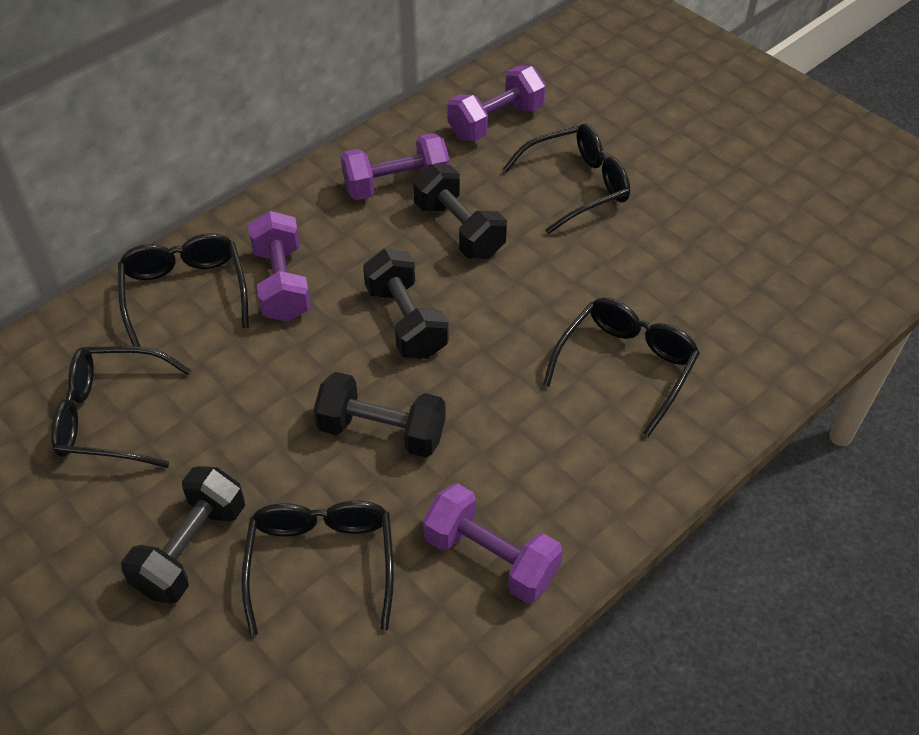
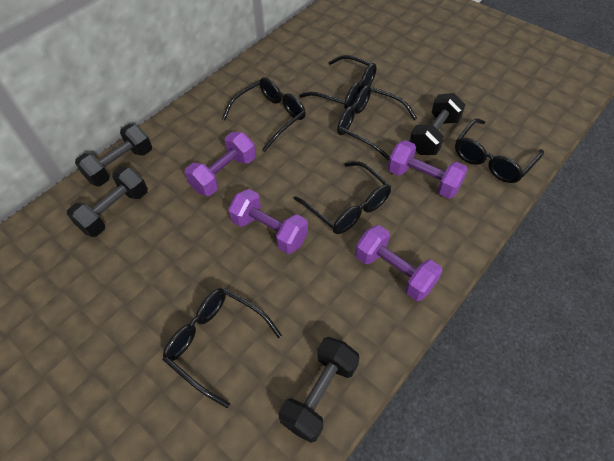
black glasses: [51,346,191,468] [118,233,249,347] [241,501,394,636] [503,124,630,234] [543,298,700,437] = 5 -> [163,288,282,408] [222,77,306,152] [294,161,391,234] [300,55,377,110] [337,85,417,160] [455,118,544,183] = 6

